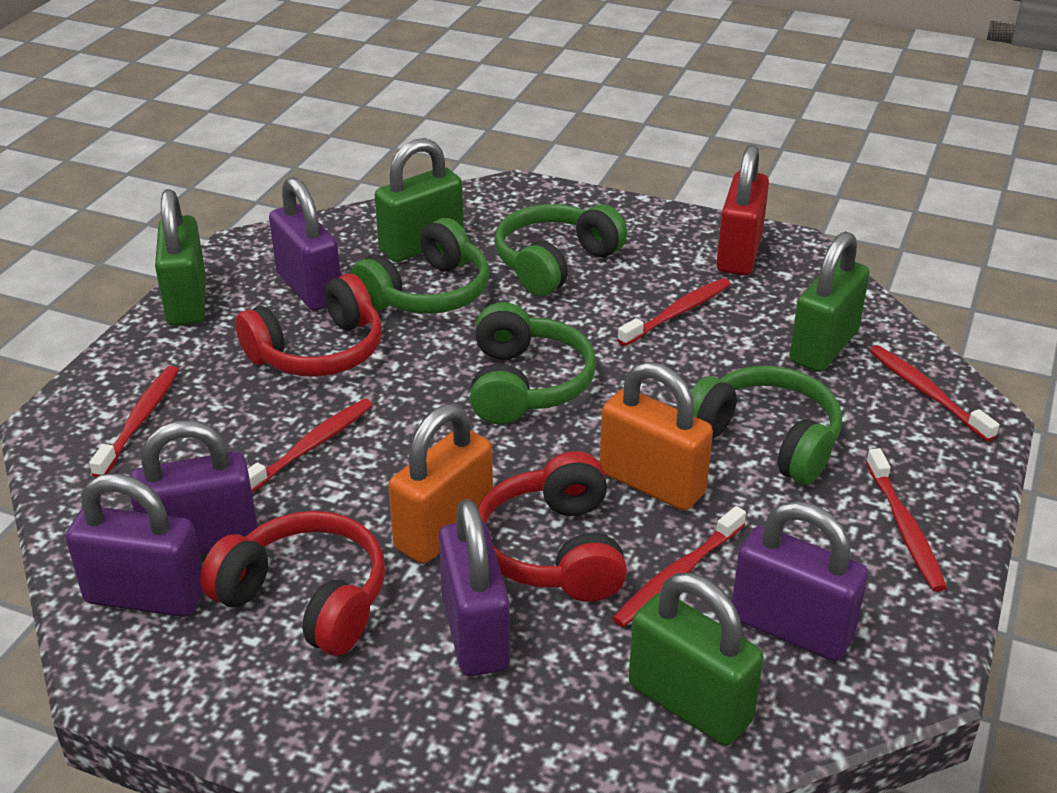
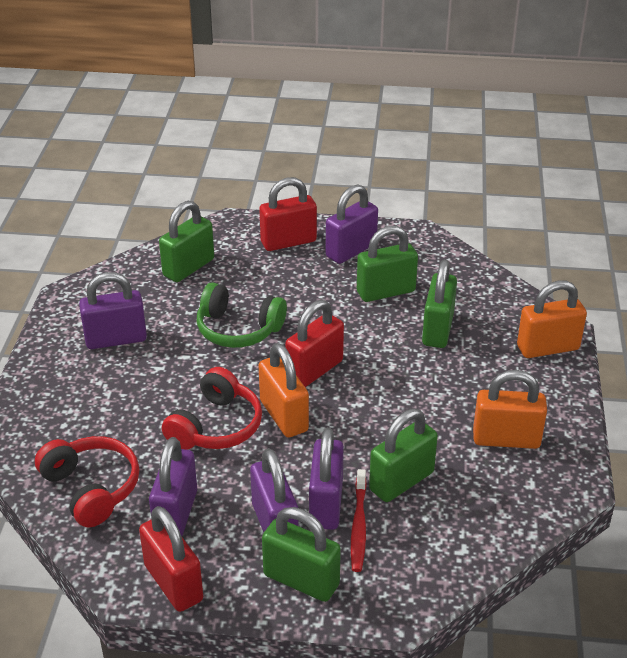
green headphones: [350,218,490,314] [470,302,596,424] [495,204,627,296] [691,366,842,484] = 4 -> [197,283,287,348] = 1
green padlock: [155,189,206,326] [375,138,464,262] [629,573,764,745] [789,231,869,372] = 4 -> [159,201,214,282] [262,507,341,602] [357,226,418,302] [369,409,438,502] [422,260,457,348] = 5
orange padlock: [388,404,493,564] [600,362,713,511] = 2 -> [259,343,309,438] [473,370,547,449] [517,281,587,358] = 3
red headphones: [200,511,385,656] [235,273,382,376] [478,451,627,602] = 3 -> [35,436,139,527] [162,367,262,450] = 2
red padlock: [716,145,769,276] = 1 -> [139,506,203,612] [259,177,317,251] [285,300,344,387] = 3
red toothbrush: [89,366,179,477] [248,399,373,492] [612,506,746,627] [617,278,731,346] [866,448,947,592] [869,345,999,442] = 6 -> [351,469,367,572] = 1

